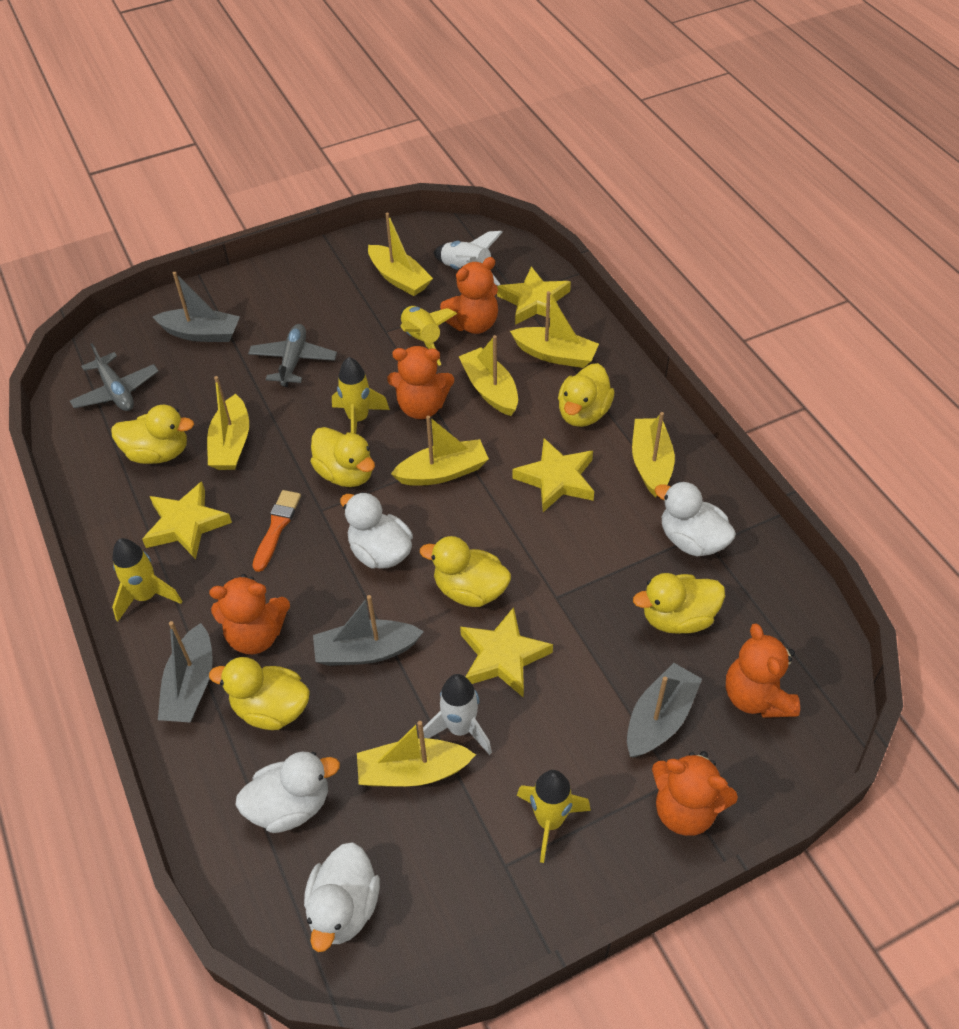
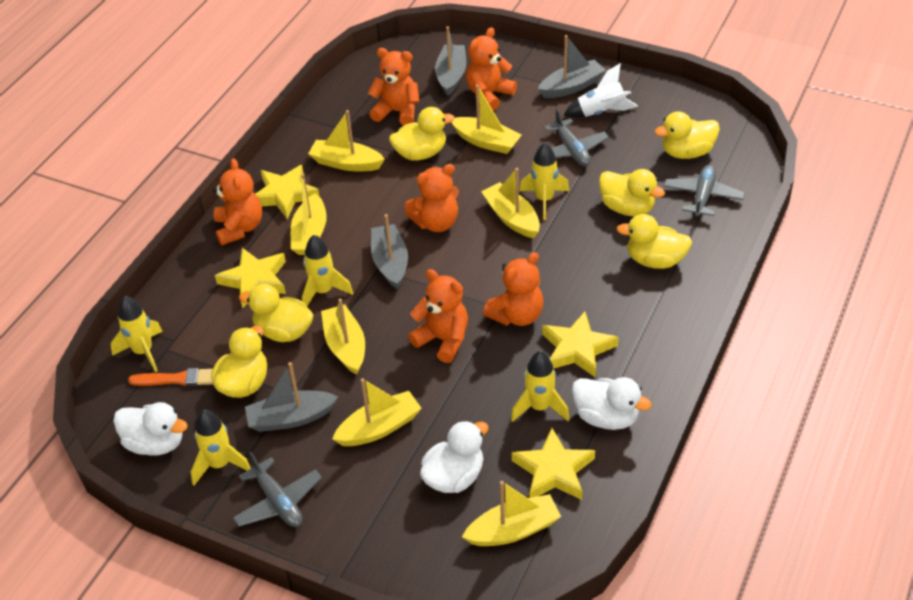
grey plane: [70,343,159,411] [248,324,337,387] = 2 -> [233,452,322,527] [544,108,609,166] [664,165,745,219] = 3
orange teddy bear: [209,574,290,654] [387,346,454,419] [440,257,498,334] [652,751,738,836] [726,623,800,718] = 5 -> [213,158,262,245] [368,48,420,126] [404,164,459,232] [408,269,468,363] [466,27,517,111] [483,252,543,326] = 6
white duck: [235,751,340,833] [304,842,380,952] [340,492,413,569] [654,481,736,556] = 4 -> [113,402,188,456] [420,420,489,493] [572,377,652,430] = 3
white rocket: [423,674,492,755] [433,231,503,286] = 2 -> [564,63,638,118] = 1
yellow rocket: [112,538,182,621] [332,357,390,434] [400,306,457,366] [517,770,591,863] = 4 -> [111,296,163,372] [191,410,251,486] [302,235,353,306] [511,351,570,422] [519,143,569,220] = 5

